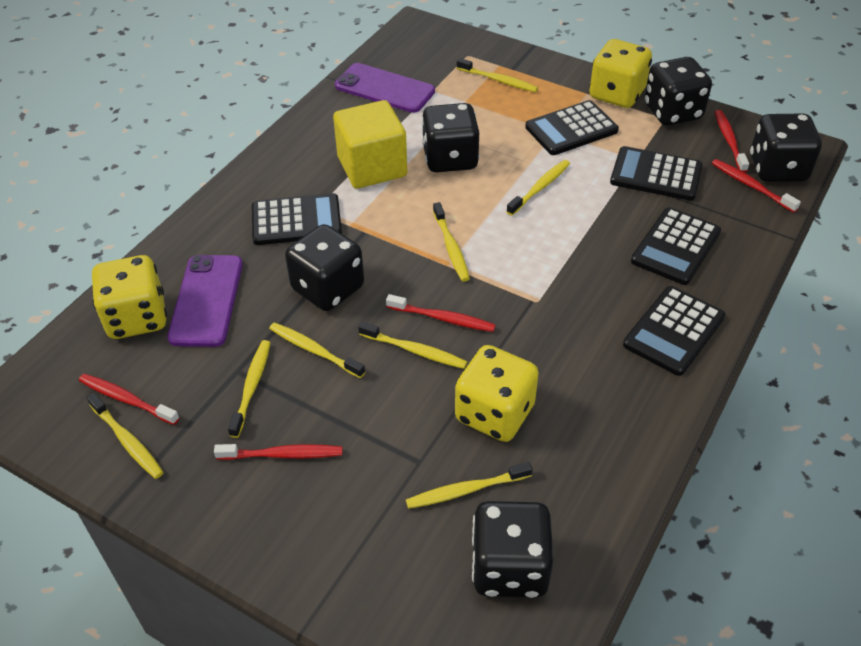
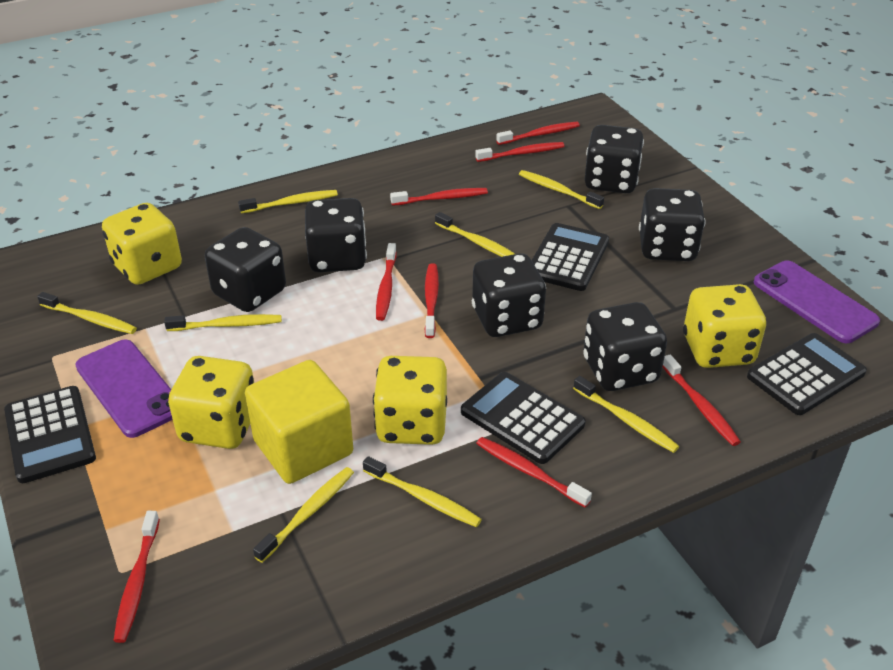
black calculator: [252,193,342,245] [525,100,619,155] [610,146,703,201] [623,286,726,376] [631,207,721,285] = 5 -> [4,386,96,483] [461,372,585,464] [532,223,609,291] [747,333,867,415] = 4
black dice: [285,224,364,311] [422,103,479,172] [472,501,553,598] [644,57,712,126] [750,113,822,182] = 5 -> [205,227,286,312] [305,198,367,272] [472,253,546,337] [583,302,667,391] [585,125,644,193] [639,188,706,261] = 6
red toothbrush: [79,374,180,425] [214,444,342,460] [386,294,496,332] [712,159,801,213] [715,110,749,173] = 5 -> [113,511,160,643] [376,243,397,321] [390,188,488,206] [425,263,439,338] [475,142,564,162] [476,437,592,508] [496,122,580,145] [663,355,741,446] = 8
yellow dice: [92,255,167,339] [455,345,539,442] [590,39,652,108] = 3 -> [102,203,182,285] [168,356,254,449] [373,356,447,445] [683,284,766,368] = 4

